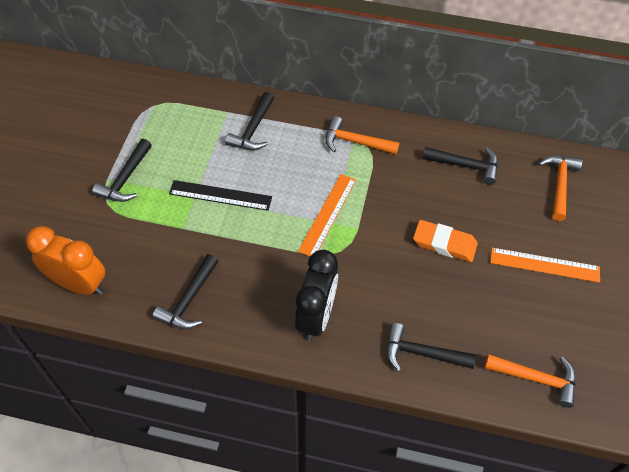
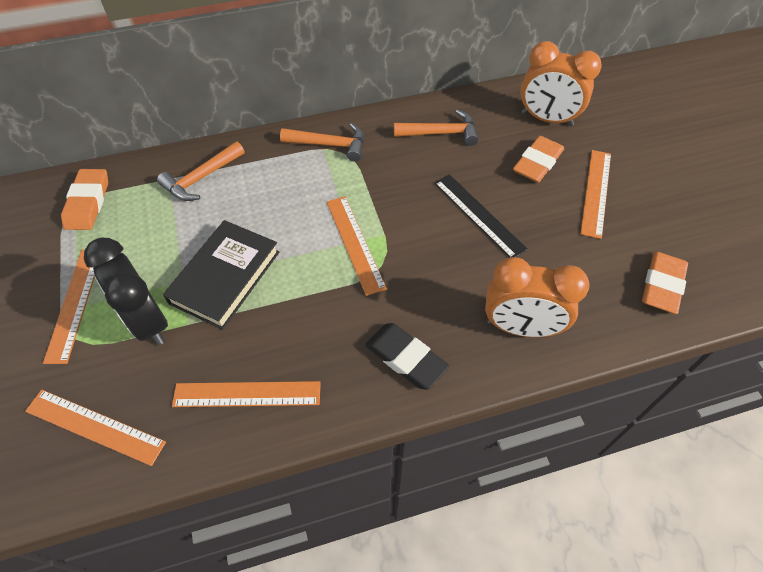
black book: none = 0 -> [163,220,279,330] = 1
black eraser: none = 0 -> [365,323,449,390] = 1
black hammer: [92,139,152,202] [152,254,219,329] [225,92,274,151] [387,323,476,372] [423,147,498,185] = 5 -> none = 0
orange clock: [26,226,105,295] = 1 -> [485,257,590,337] [520,41,602,126] = 2
orange eraser: [413,220,478,262] = 1 -> [61,169,108,230] [513,136,564,183] [642,252,688,314] = 3
orange ruler: [298,174,356,256] [490,248,600,283] = 2 -> [25,390,166,466] [43,250,95,364] [172,381,321,407] [327,196,387,296] [580,150,611,239] = 5

